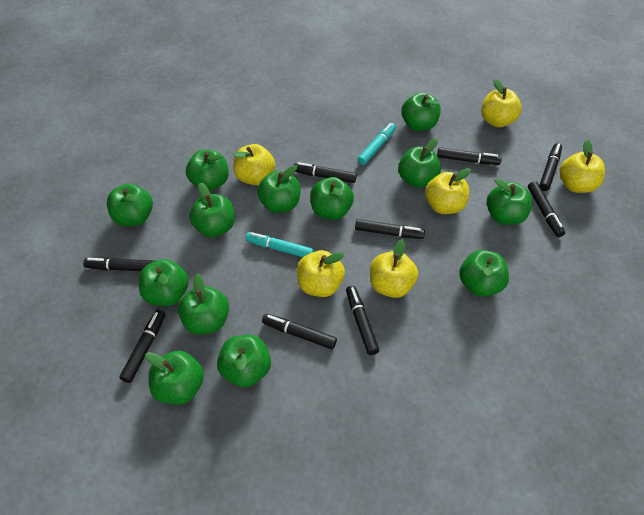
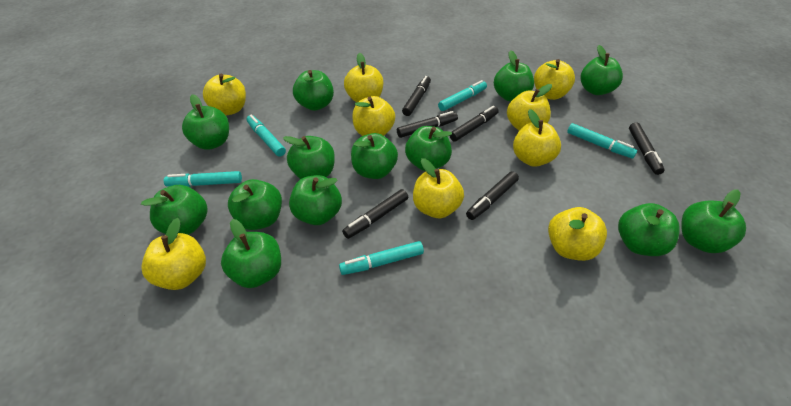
black marker: [83,258,155,271] [119,310,165,383] [262,314,337,349] [294,162,357,183] [346,285,379,355] [355,219,425,239] [437,147,502,165] [528,181,565,237] [539,143,562,191] = 9 -> [342,189,408,239] [397,111,458,138] [402,76,431,116] [450,106,499,141] [466,171,519,220] [629,122,665,175] = 6
turquoise marker: [246,232,314,257] [357,123,396,165] = 2 -> [164,171,242,187] [246,115,286,157] [339,241,424,275] [438,80,487,111] [567,123,637,158] = 5
yellow apple: [233,144,275,185] [297,250,345,297] [370,239,418,298] [425,168,471,214] [481,78,522,127] [560,139,605,193] = 6 -> [142,218,206,290] [203,74,246,115] [344,53,383,103] [352,96,395,136] [413,158,464,218] [507,84,552,130] [513,109,561,167] [534,59,575,100] [548,207,607,261] = 9

